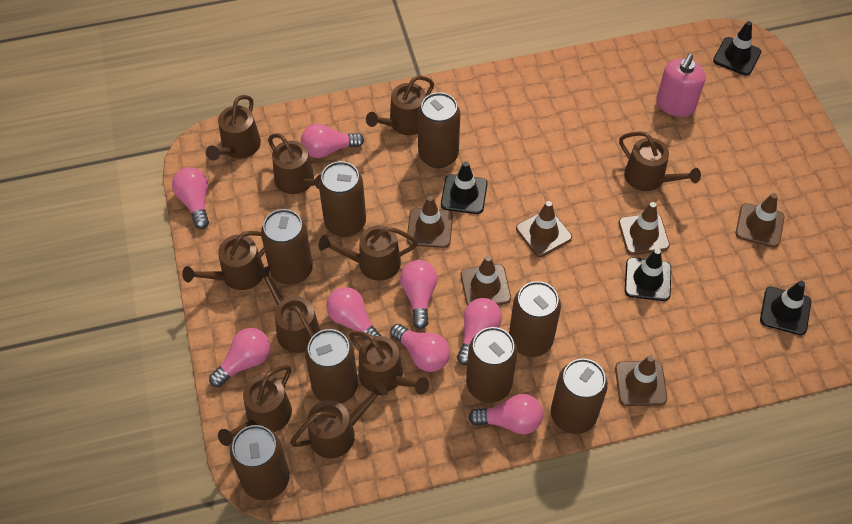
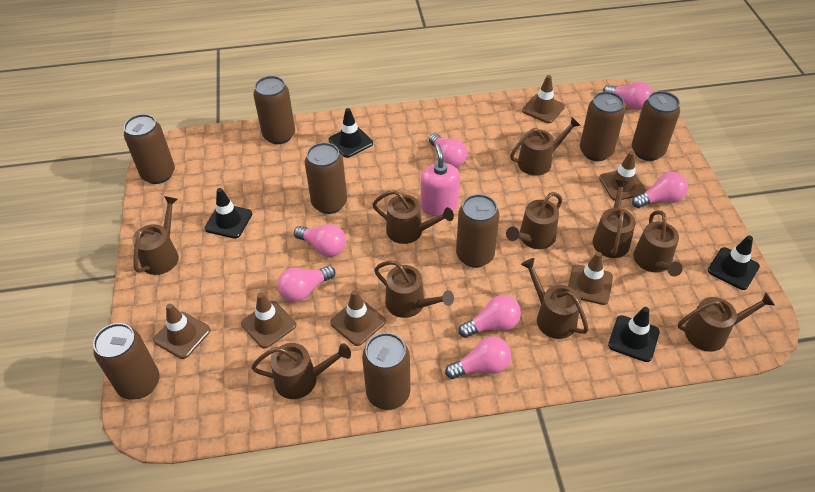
pink light bulb: [172,167,209,229] [209,328,270,387] [301,124,364,158] [326,287,381,340] [390,324,450,372] [400,260,437,329] [457,298,502,365] [468,394,543,434] = 8 -> [277,266,335,302] [294,224,346,257] [429,134,467,168] [445,336,511,379] [459,295,521,338] [603,82,653,110] [632,172,688,208] = 7

